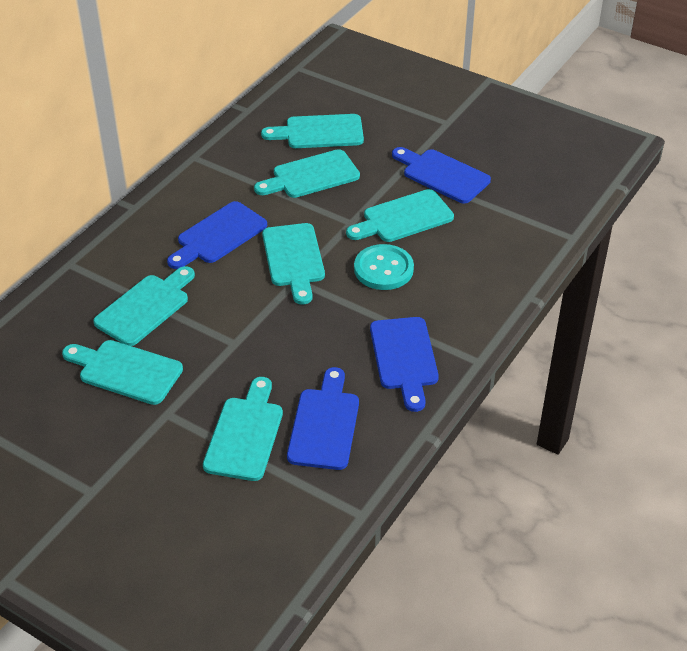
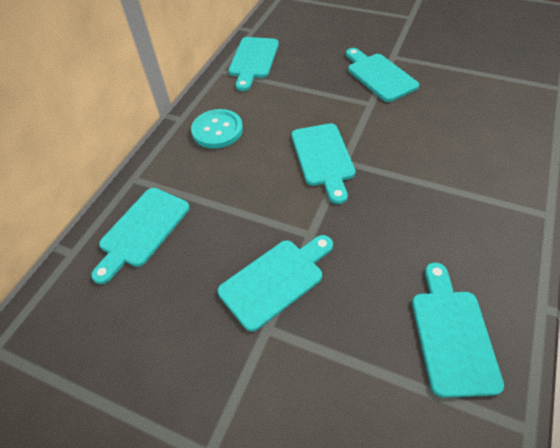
blue cutting board: [167,201,267,269] [287,367,359,470] [370,317,439,412] [392,147,491,203] = 4 -> none = 0
turquoise cutting board: [62,340,183,405] [93,266,195,346] [203,377,283,481] [254,149,360,198] [261,114,364,148] [262,223,325,304] [346,189,454,242] = 7 -> [91,188,190,284] [218,235,333,332] [228,37,279,91] [291,123,356,204] [346,48,419,102] [412,263,504,398] = 6

